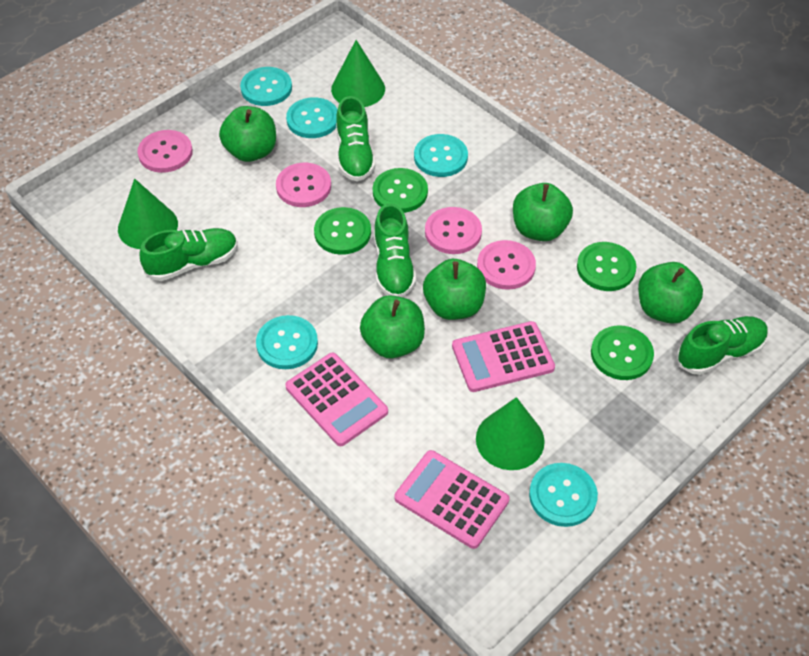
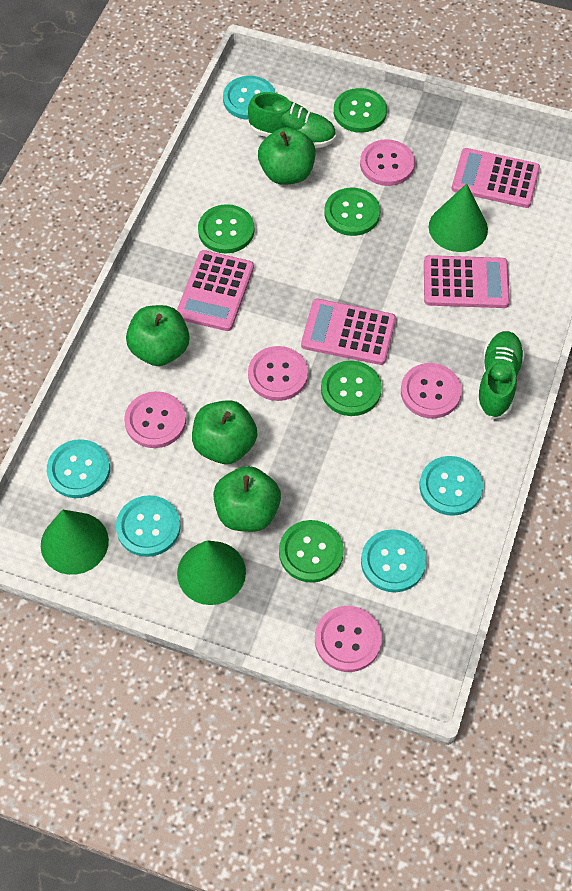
green apple: [219,106,276,162] [360,295,425,358] [423,259,486,320] [513,183,573,241] [638,262,703,324] = 5 -> [126,305,189,366] [192,400,257,464] [213,466,281,532] [258,127,316,185] = 4
green button: [314,207,371,255] [373,168,428,213] [577,242,636,291] [591,325,654,380] = 4 -> [198,204,254,253] [279,520,344,583] [321,361,382,416] [324,188,380,236] [334,88,387,133] = 5
green shoe: [140,228,238,281] [336,96,375,182] [374,203,416,297] [677,316,768,375] = 4 -> [248,92,336,148] [476,331,525,420] = 2
pink button: [137,130,193,173] [276,163,331,207] [425,207,482,254] [477,240,536,290] = 4 -> [124,391,186,448] [248,346,308,401] [315,606,382,672] [360,139,415,186] [401,363,462,418] = 5
pink calculator: [285,353,388,446] [394,450,509,549] [452,321,555,392] = 3 -> [177,250,254,331] [301,299,396,365] [424,255,510,308] [452,148,540,208] = 4

